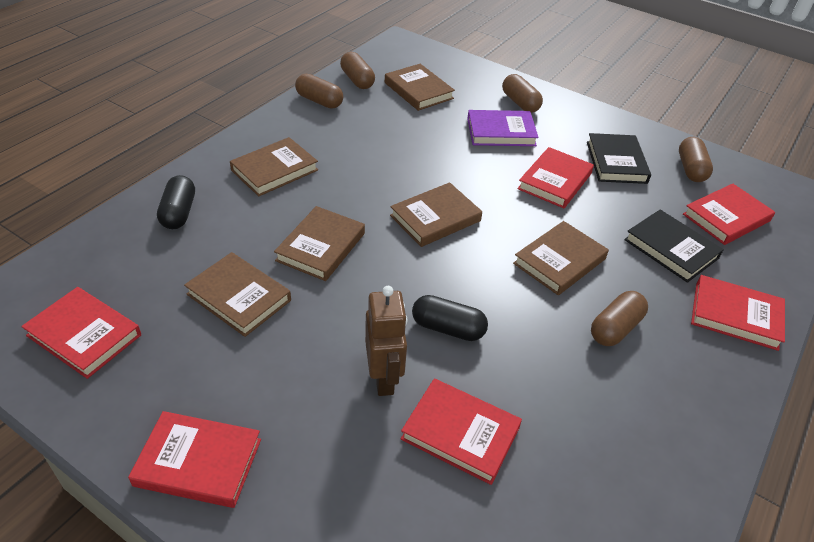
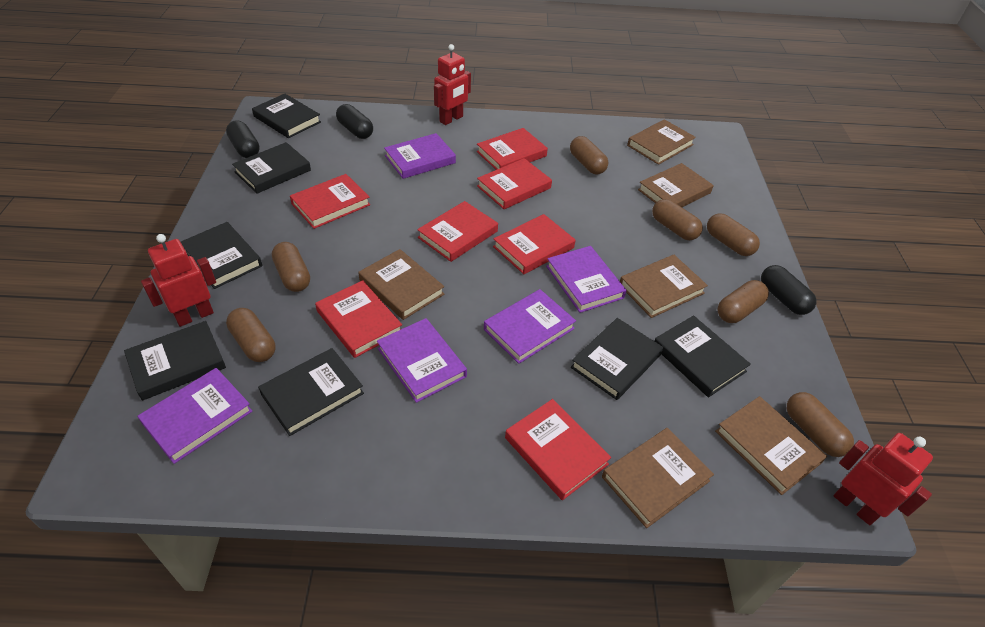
black book: [587,133,651,184] [624,210,724,283] = 2 -> [124,321,226,400] [181,222,262,289] [232,142,311,194] [252,94,321,138] [258,348,364,436] [571,318,663,400] [654,315,751,397] = 7
black capsule: [157,175,195,229] [412,295,488,341] = 2 -> [226,120,260,158] [336,104,373,139] [761,265,817,315] = 3
brown capsule: [295,74,343,108] [340,52,375,89] [502,74,543,113] [591,291,648,346] [679,137,713,182] = 5 -> [226,308,275,362] [272,242,310,292] [570,136,608,175] [652,199,703,240] [707,213,760,256] [717,280,769,323] [787,392,854,457] = 7
brown robot: [365,286,407,396] = 1 -> none = 0
purple book: [467,110,539,146] = 1 -> [137,368,252,464] [377,318,467,403] [384,133,456,179] [484,289,576,364] [546,246,626,313] = 5
red book: [21,287,141,379] [128,411,261,508] [401,378,522,485] [517,147,594,208] [683,183,775,245] [691,275,785,351] = 6 -> [290,174,370,229] [315,280,402,358] [417,201,498,262] [477,128,548,170] [477,158,552,209] [493,214,575,274] [505,399,611,500] = 7
red robot: none = 0 -> [141,234,216,327] [434,44,471,125] [834,433,933,525] = 3

